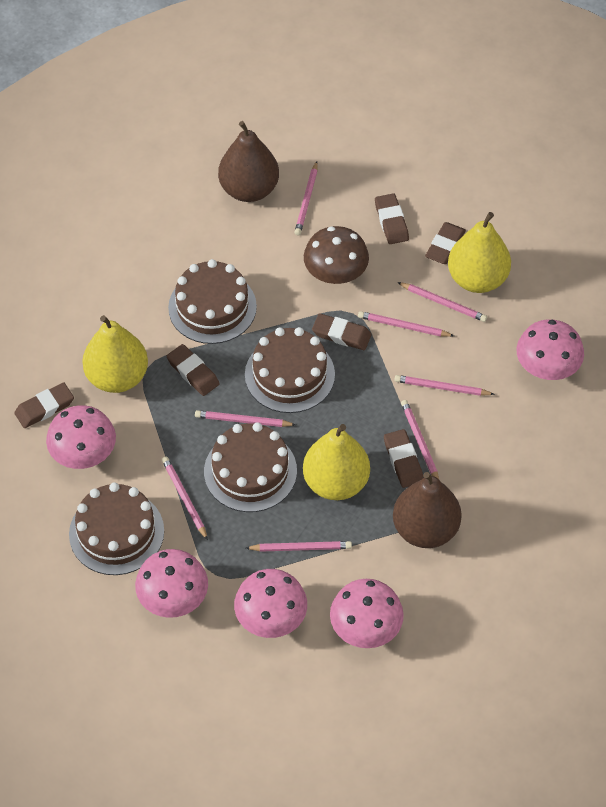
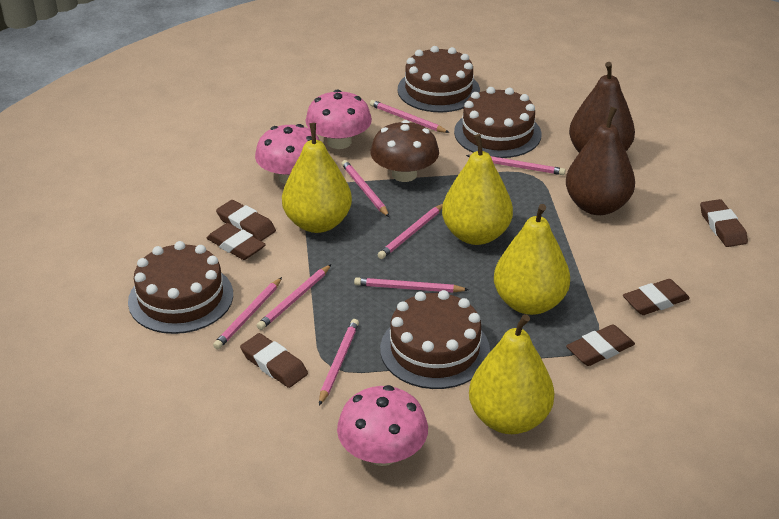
pink mushroom: [46,405,116,469] [135,549,208,618] [234,569,307,638] [330,579,404,648] [517,319,584,380] = 5 -> [255,124,320,184] [306,89,372,149] [337,385,428,466] = 3
yellow pear: [82,315,148,393] [303,424,370,500] [448,212,511,293] = 3 -> [282,123,352,233] [442,134,513,245] [469,314,554,434] [494,204,570,315] = 4

